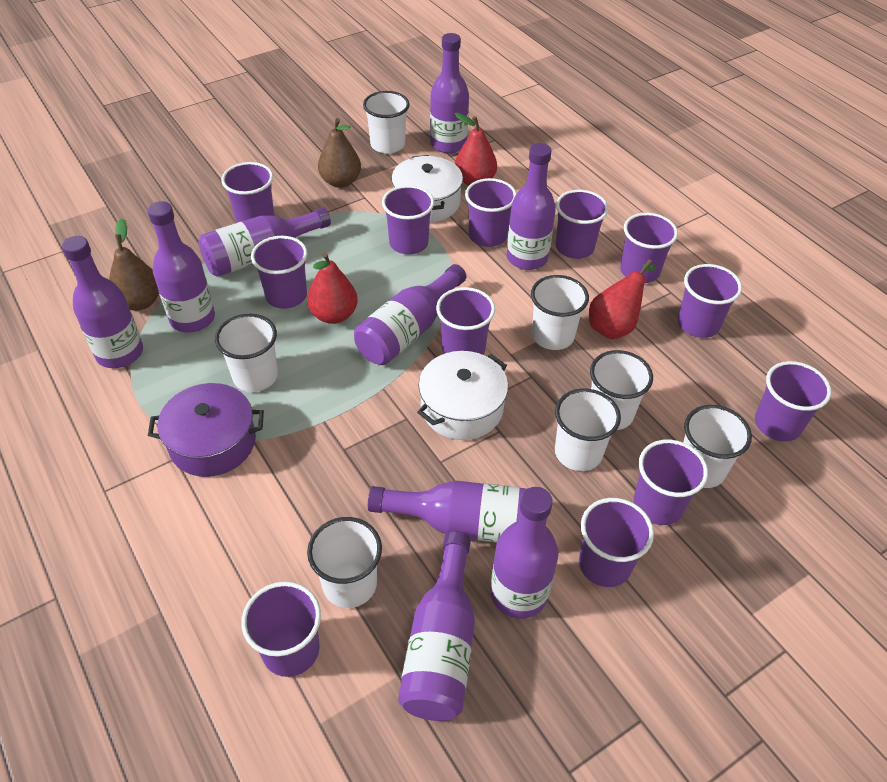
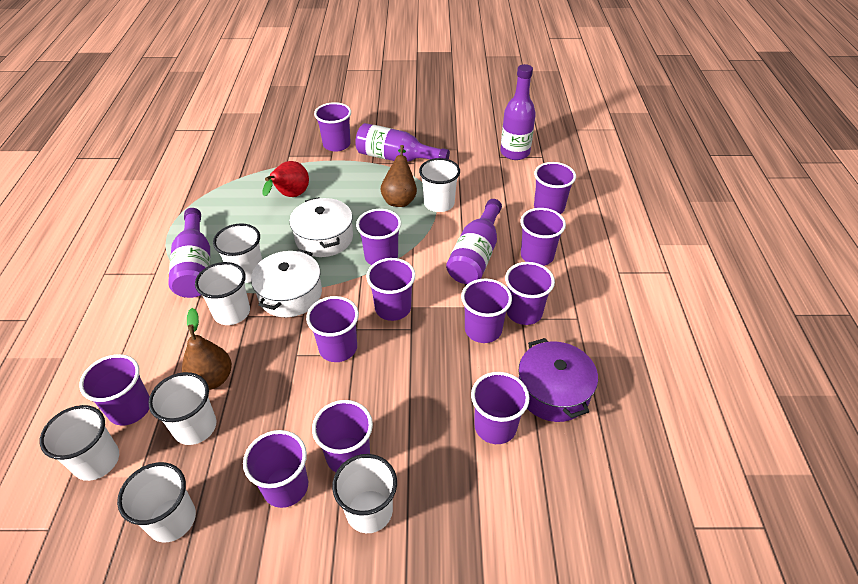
purple bottle: [62,236,143,368] [148,201,215,333] [198,207,331,277] [354,264,466,365] [368,481,527,543] [398,531,475,721] [430,33,469,153] [490,487,558,619] [507,143,556,270] = 9 -> [168,208,210,298] [355,123,450,162] [446,199,502,284] [501,64,536,160] = 4
red pear: [307,252,358,324] [455,113,497,186] [589,260,656,339] = 3 -> [262,161,309,197] = 1

